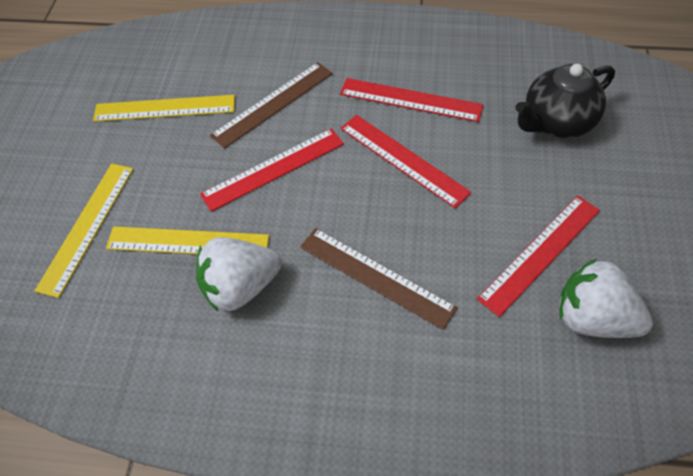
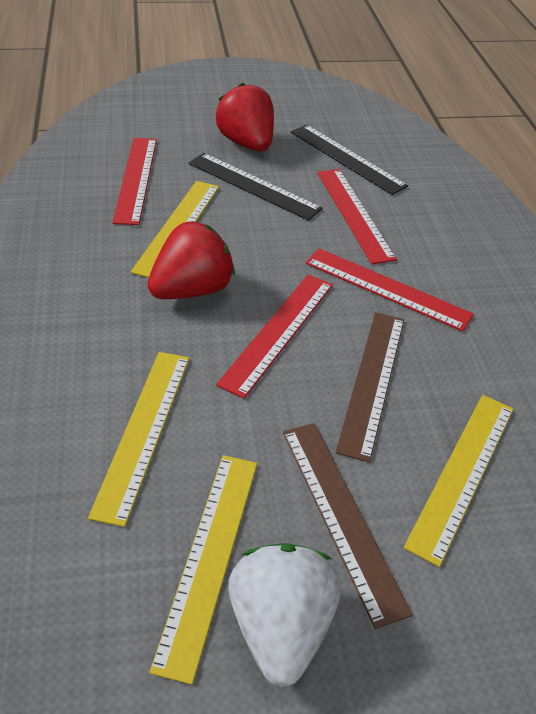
black ruler: none = 0 -> [189,153,323,221] [291,125,408,195] = 2
black teapot: [516,64,615,138] = 1 -> none = 0
red strawberry: none = 0 -> [147,222,235,299] [216,83,274,152] = 2
white strawberry: [196,237,282,311] [560,258,653,338] = 2 -> [228,543,341,687] = 1
yellow ruler: [35,164,133,298] [93,95,235,122] [106,226,269,254] = 3 -> [88,352,189,527] [131,181,219,278] [150,455,257,685] [404,395,513,567] = 4

